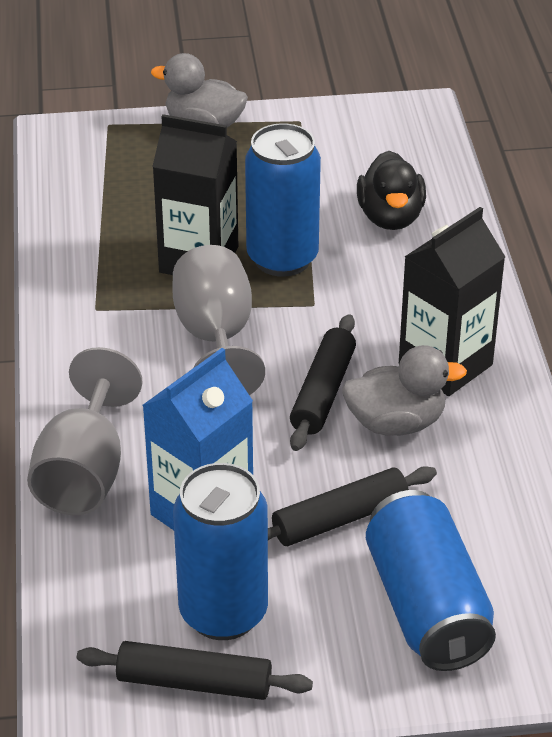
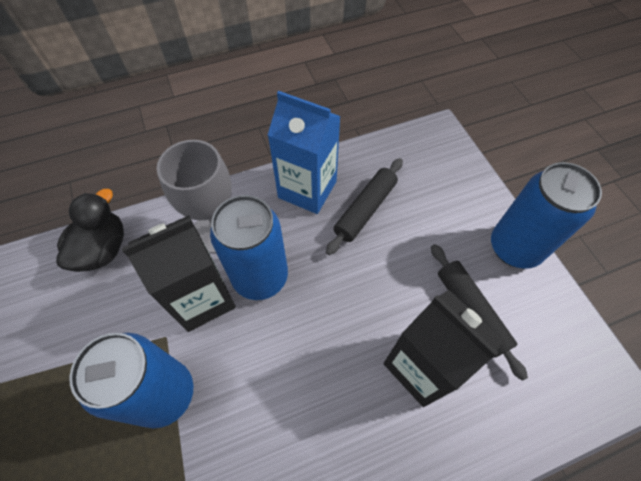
black rolling pin: [77,641,313,700] [268,466,437,546] [290,314,356,451] = 3 -> [326,158,403,255] [431,244,528,381] = 2
grey duck: [151,53,248,128] [342,345,467,436] = 2 -> none = 0
grey goblet: [27,347,143,515] [172,245,265,395] = 2 -> [157,140,232,253] = 1

